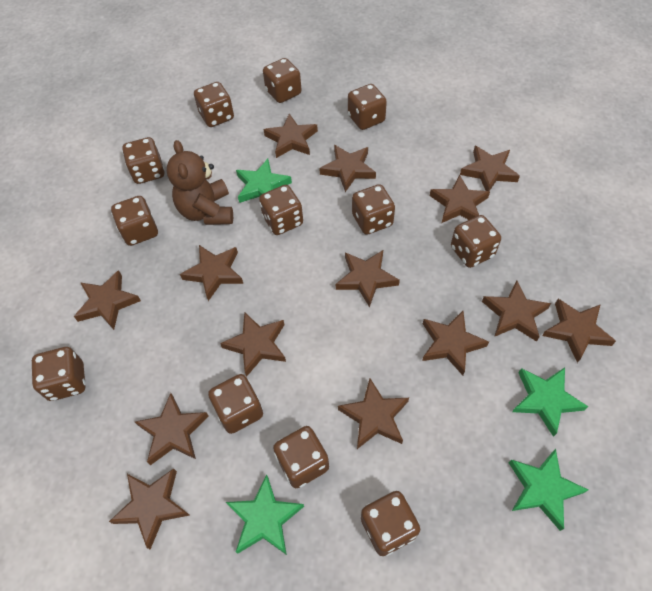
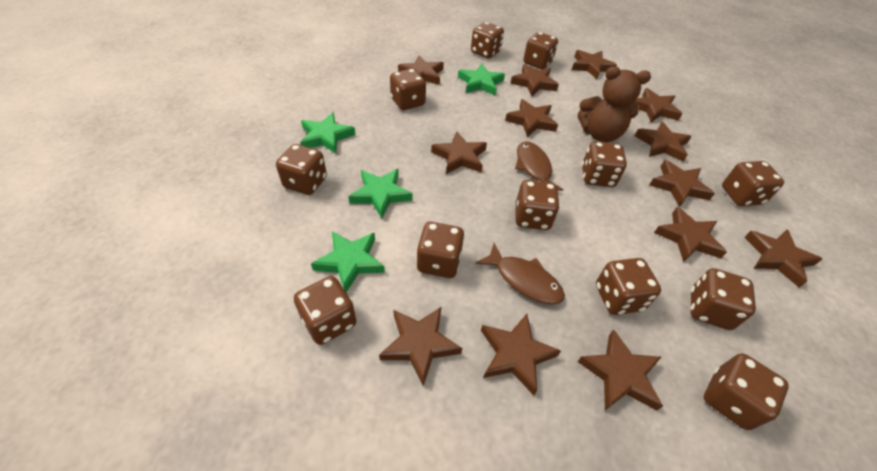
brown fish: none = 0 -> [475,243,565,304] [515,141,563,191] = 2
brown star: [74,270,141,330] [109,468,190,549] [135,393,209,465] [180,245,243,301] [220,312,286,377] [264,114,318,158] [319,145,376,192] [336,250,400,307] [338,379,409,449] [422,311,489,375] [430,175,490,223] [460,146,520,191] [482,281,551,342] [542,299,616,363] = 14 -> [379,307,462,386] [398,55,444,85] [431,131,487,174] [481,314,561,395] [505,99,558,137] [510,64,559,96] [572,50,617,79] [578,329,663,411] [634,88,682,123] [635,122,692,162] [649,160,715,207] [654,207,727,262] [744,229,822,287] = 13

